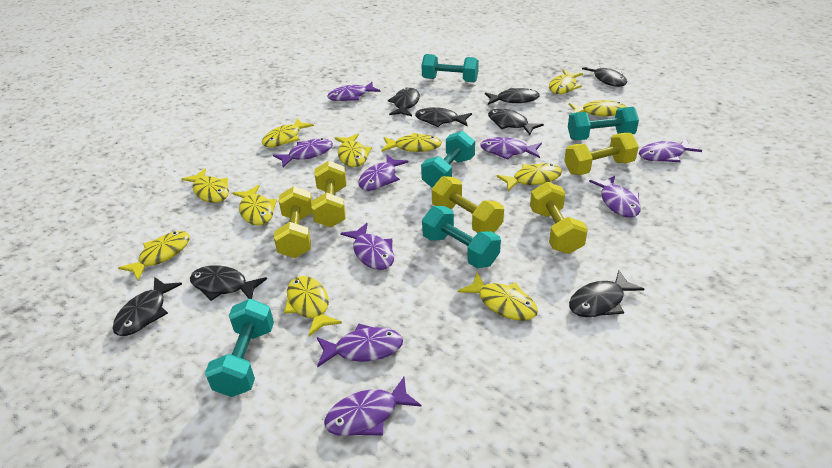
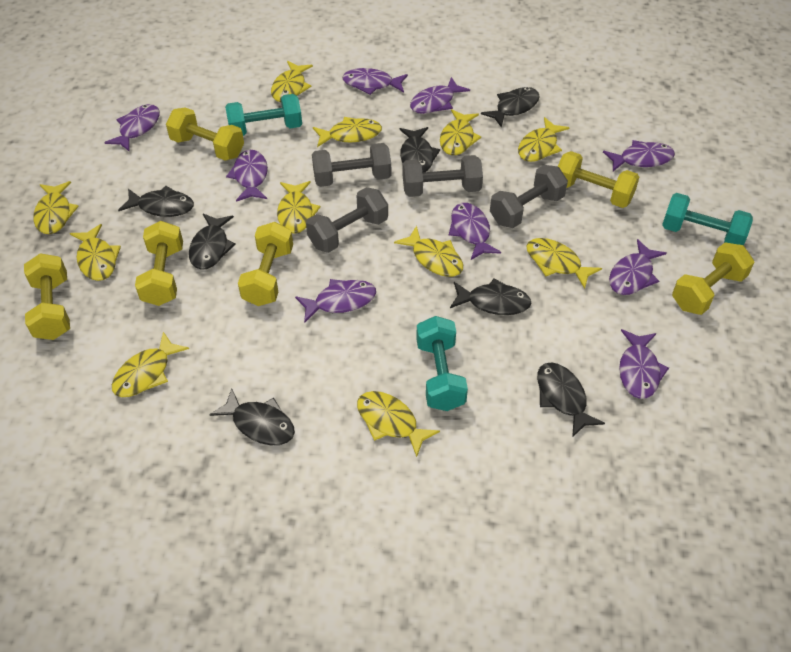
black fish: [112,277,182,336] [190,265,267,301] [388,87,420,116] [415,107,472,127] [485,88,540,105] [488,109,544,135] [569,270,644,317] [582,64,627,87] = 8 -> [118,186,194,217] [189,213,236,270] [209,388,295,445] [400,127,440,172] [450,278,531,315] [481,87,540,127] [537,362,605,438] = 7
grey dumbbell: none = 0 -> [306,187,388,253] [312,143,391,187] [403,155,483,197] [490,165,568,228] = 4
turquoise dumbbell: [205,299,274,397] [421,54,479,82] [421,131,475,188] [422,206,501,268] [568,107,639,140] = 5 -> [225,94,302,136] [416,316,468,411] [662,193,753,245] = 3
yellow dumbbell: [274,186,312,258] [311,161,346,228] [432,176,504,233] [530,182,588,254] [564,133,639,175] = 5 -> [24,253,70,340] [135,221,183,306] [166,107,244,161] [238,222,293,306] [558,151,639,208] [672,242,754,315] = 6

